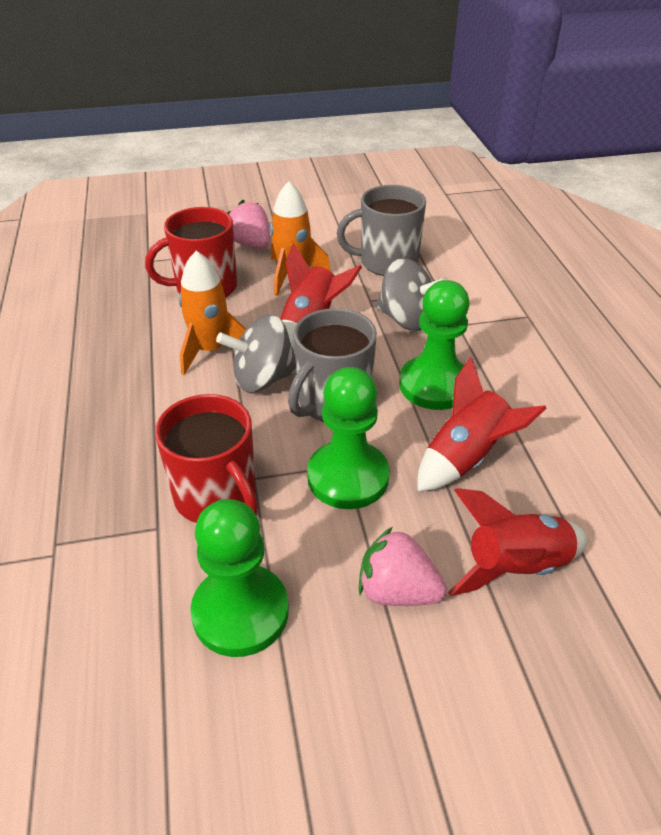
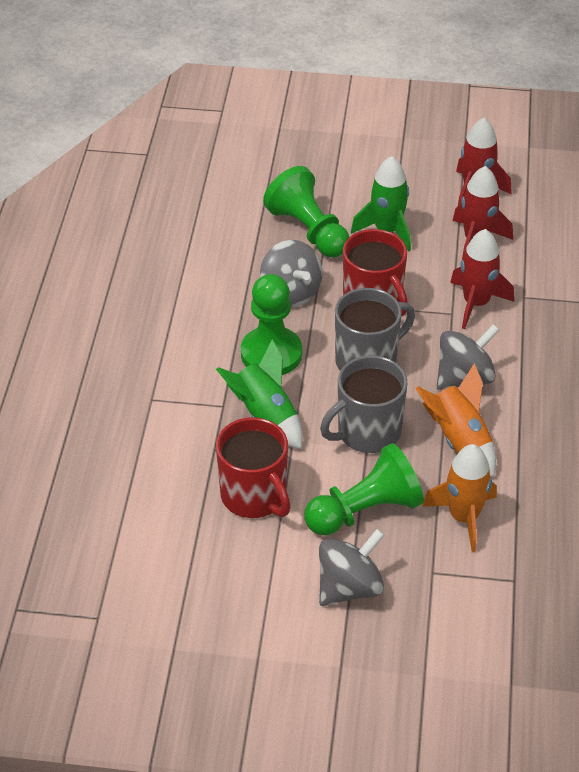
green rocket: none = 0 -> [216,340,303,449] [351,156,411,252] = 2
grey spinning top: [216,314,297,393] [376,258,446,331] = 2 -> [260,240,322,307] [319,529,384,606] [437,324,500,390] = 3
pink strawberry: [227,200,270,249] [359,527,447,606] = 2 -> none = 0

